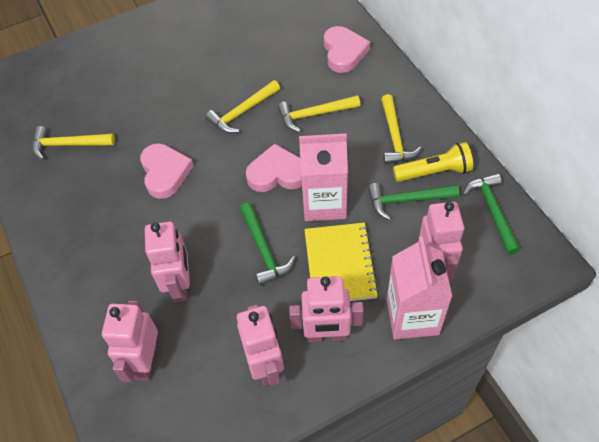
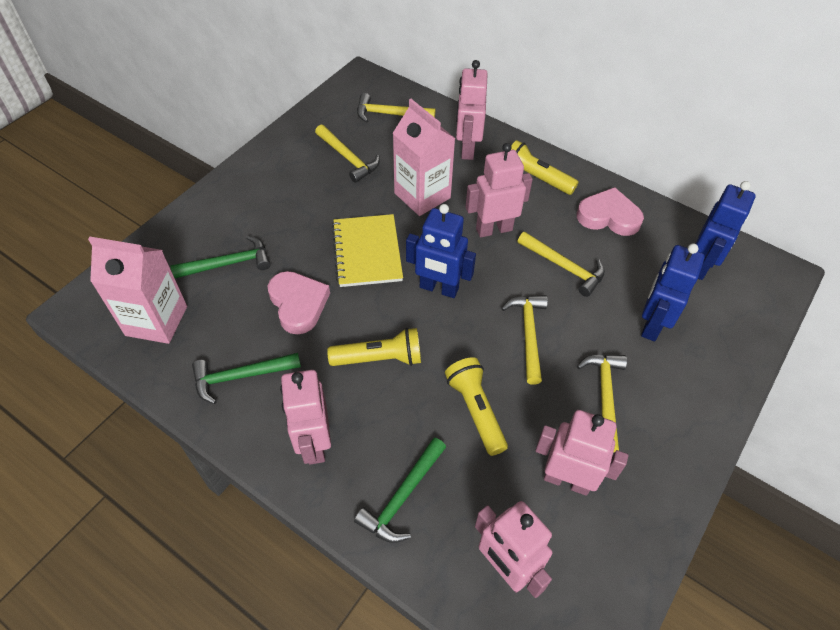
blue robot: none = 0 -> [406,204,476,298] [641,244,705,341] [696,181,756,280] = 3
pink heart: [140,143,194,199] [246,144,302,192] [324,26,370,73] = 3 -> [268,271,330,334] [576,187,644,236] = 2
yellow flashlight: [393,142,473,182] = 1 -> [327,328,421,366] [445,357,508,456] [511,140,579,195] = 3
yellow hammer: [33,126,115,160] [206,80,280,134] [278,95,360,132] [381,94,422,165] = 4 -> [315,125,380,183] [357,93,436,123] [501,295,548,385] [518,232,605,297] [577,355,627,453] = 5

